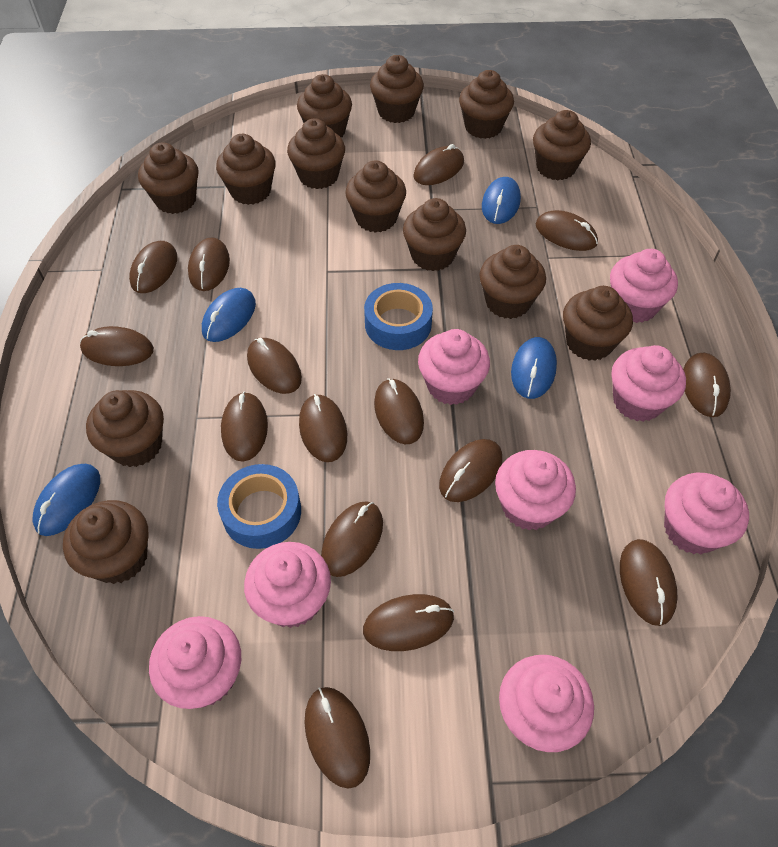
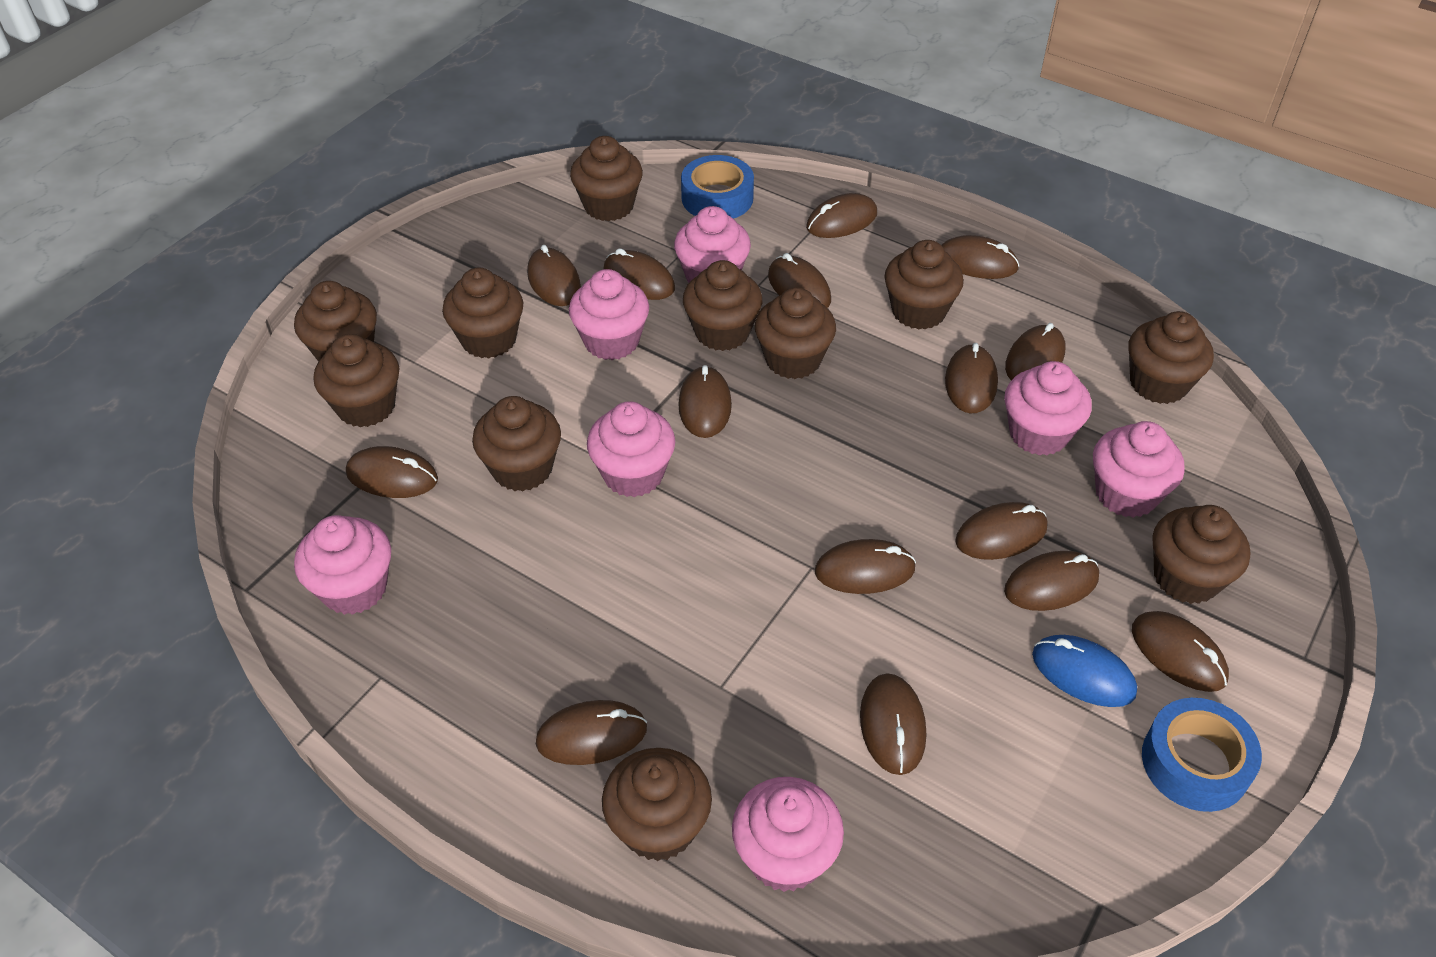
blue mouse: [32,464,100,536] [202,288,256,342] [482,177,521,224] [511,337,557,399] = 4 -> [1032,635,1137,707] = 1
brown cupcake: [63,500,149,584] [86,390,164,467] [138,142,199,214] [216,134,276,205] [287,118,345,189] [297,74,352,137] [345,160,406,233] [370,55,424,123] [403,198,466,271] [459,70,514,139] [479,245,546,319] [533,110,591,180] [563,286,633,361] = 13 -> [294,281,377,362] [313,334,400,427] [442,267,523,359] [472,396,561,492] [570,136,643,221] [602,748,712,861] [683,260,762,351] [755,287,836,379] [884,240,964,330] [1129,311,1214,404] [1152,505,1250,604] = 11
pink cupcake: [149,616,241,709] [244,542,331,628] [418,329,490,405] [495,450,576,531] [499,655,594,752] [610,249,678,323] [611,345,686,422] [664,473,749,554] = 8 -> [294,515,391,615] [569,269,649,360] [587,401,675,497] [674,206,751,283] [732,777,844,892] [1004,361,1092,456] [1093,421,1185,518] = 7

